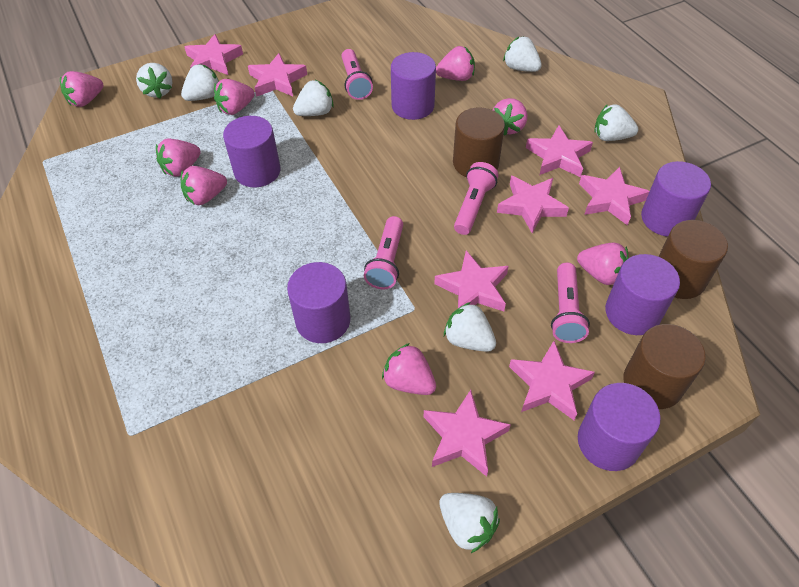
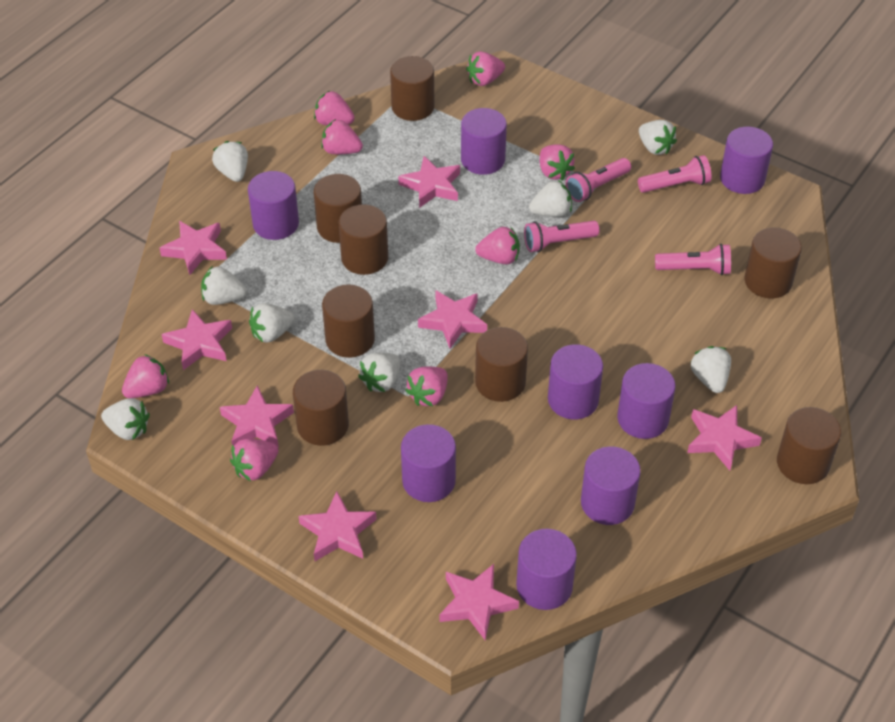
brown cylinder: [453,107,505,177] [623,324,706,409] [658,220,728,299] = 3 -> [293,370,349,446] [314,174,362,243] [322,285,375,358] [338,204,388,275] [390,56,434,121] [475,327,528,402] [744,228,802,298] [777,407,841,484] = 8
purple cylinder: [223,116,281,188] [287,262,350,343] [391,52,436,120] [578,383,661,471] [605,254,680,335] [641,161,711,237] = 6 -> [248,171,299,240] [401,424,456,502] [461,108,507,175] [516,529,577,610] [548,344,603,419] [581,446,641,525] [617,363,676,439] [720,127,773,194] = 8
white strawberry: [136,63,173,98] [181,64,219,101] [293,80,334,116] [439,493,500,553] [444,302,496,352] [503,36,542,72] [594,104,638,141] = 7 -> [101,398,150,440] [201,266,247,305] [212,141,248,182] [249,303,295,343] [358,353,400,392] [529,180,572,217] [639,120,677,155] [691,346,731,393] = 8

